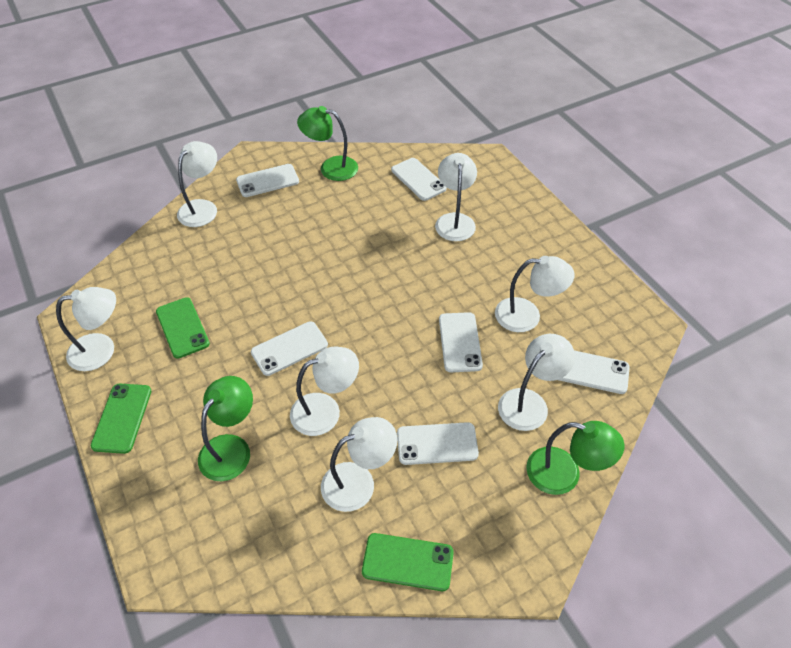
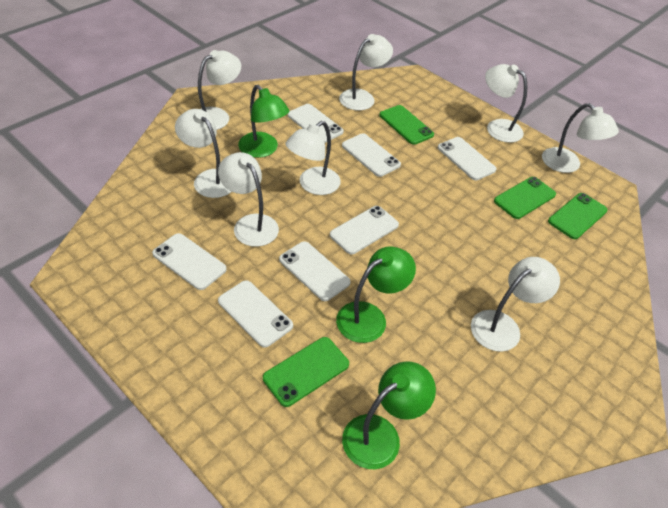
green phone: [91,384,151,454] [156,297,210,358] [362,533,454,591] = 3 -> [263,337,349,407] [380,105,434,145] [494,177,556,219] [548,193,608,239] = 4
white lamp: [56,287,116,371] [177,141,217,227] [290,347,359,436] [321,417,397,512] [435,153,477,242] [495,256,575,332] [498,334,575,431] = 7 -> [175,109,232,198] [198,50,241,130] [218,152,279,247] [286,121,341,195] [339,34,393,111] [471,257,560,352] [485,64,527,143] [542,103,619,173] = 8
white phone: [236,164,299,197] [251,321,328,376] [391,158,447,201] [397,422,479,465] [439,312,483,372] [558,350,630,394] = 6 -> [152,233,227,290] [218,280,293,348] [279,241,351,301] [288,104,344,143] [330,206,399,255] [342,133,401,177] [438,137,497,180] = 7

